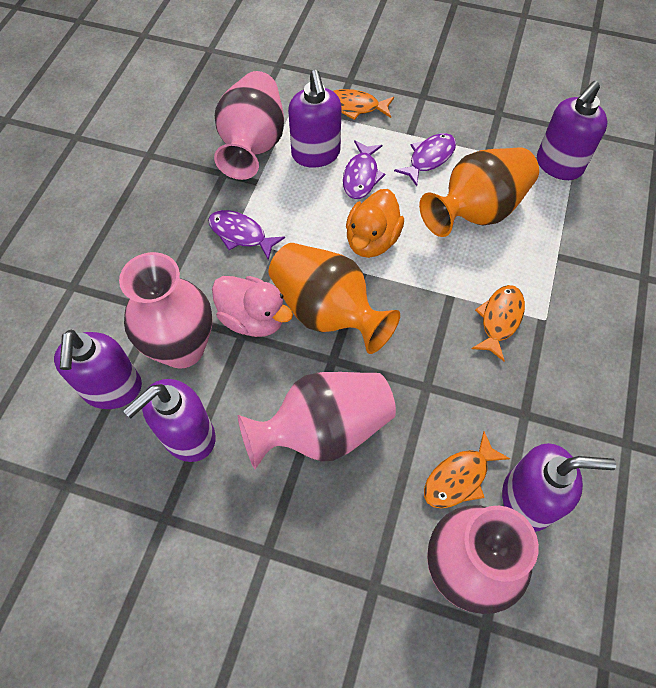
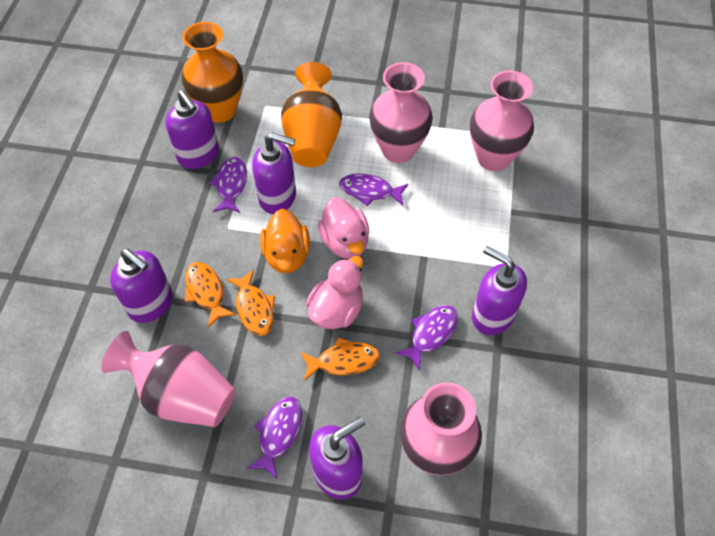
pink duck: [212,276,293,337] = 1 -> [306,256,363,329] [318,197,370,259] = 2
purple fish: [208,210,285,260] [343,140,385,199] [394,133,456,186] = 3 -> [209,157,247,213] [247,397,302,479] [339,173,408,206] [395,305,458,371] = 4

